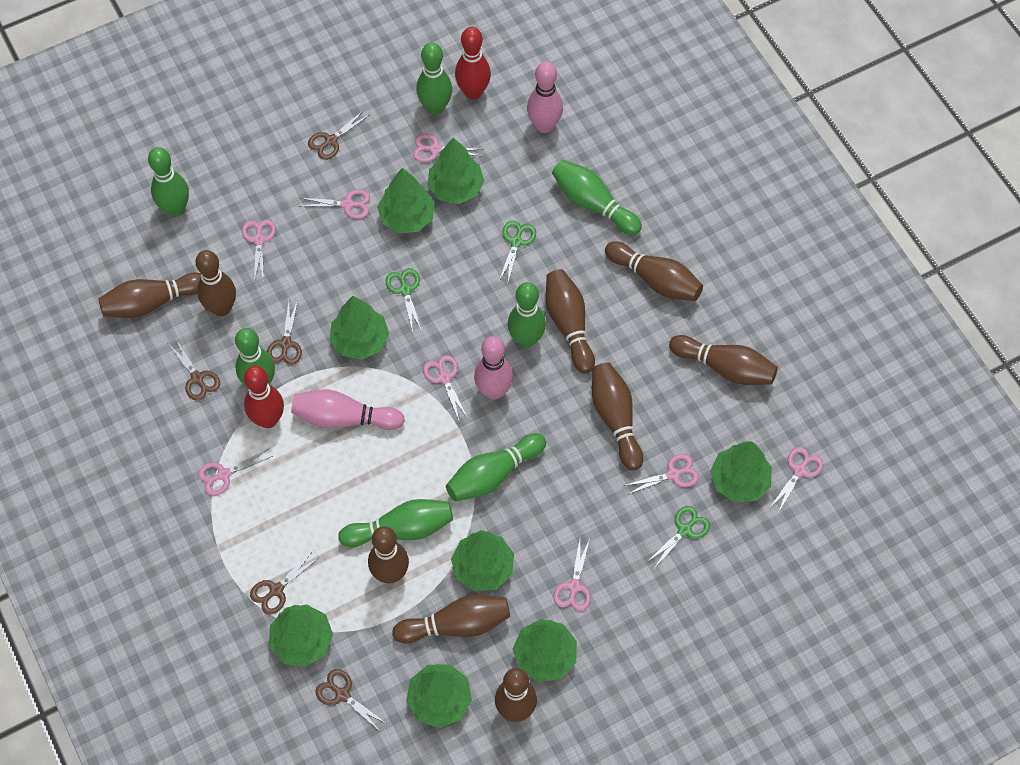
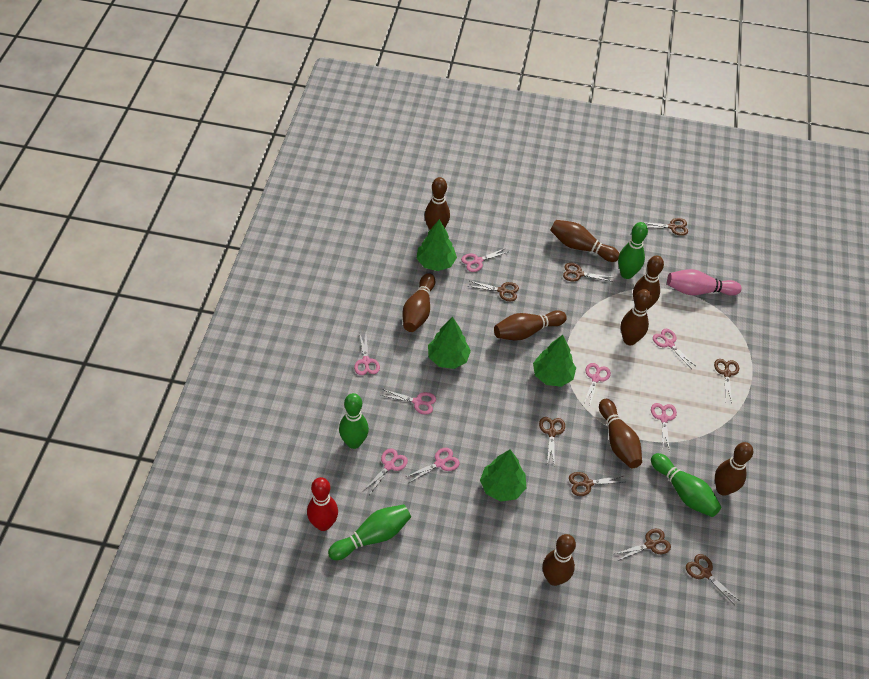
brown scissors: [169,337,220,401] [250,551,318,614] [267,300,302,365] [308,110,369,160] [315,669,387,732] = 5 -> [469,281,519,301] [539,417,565,464] [563,263,613,282] [569,472,624,496] [615,529,671,561] [643,218,688,236] [686,554,740,605] [714,359,739,403] = 8
green bowling pin: [148,147,189,217] [235,328,275,387] [338,499,453,547] [416,42,452,115] [446,433,546,501] [508,282,546,348] [552,160,642,235] = 7 -> [328,504,411,560] [339,393,369,449] [618,222,648,279] [651,453,721,517] = 4
green scissors: [385,268,422,332] [499,221,536,282] [646,506,710,570] = 3 -> none = 0
green tree: [269,604,333,667] [330,296,389,360] [377,168,435,233] [406,664,472,728] [427,138,484,204] [451,530,514,592] [513,619,577,682] [710,441,772,502] = 8 -> [416,219,457,271] [428,316,471,369] [480,450,526,502] [533,335,576,387] = 4
pink bowling pin: [291,390,405,430] [474,336,513,400] [527,61,563,133] = 3 -> [667,269,742,296] = 1
red bowling pin: [244,366,284,428] [455,27,491,99] = 2 -> [307,477,338,531] = 1

